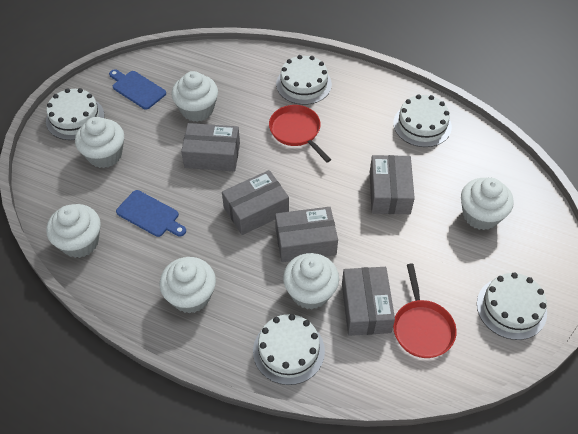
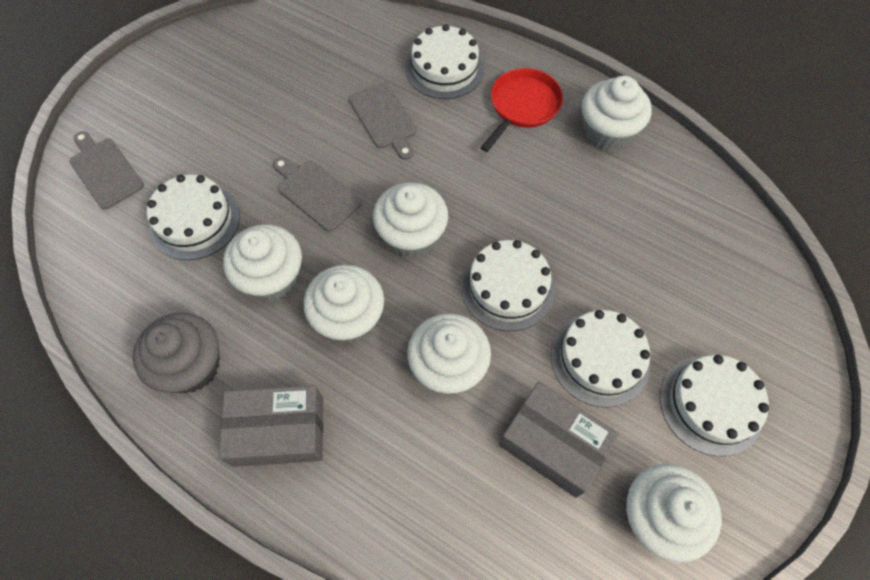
blue cutting board: [109,70,166,110] [116,190,186,237] = 2 -> none = 0
grey box: [181,123,240,172] [222,170,289,235] [275,207,338,262] [342,267,395,336] [370,155,415,214] = 5 -> [219,385,323,467] [499,382,619,498] = 2
grey cupcake: none = 0 -> [133,312,220,393] = 1
grey cutting board: none = 0 -> [70,131,144,209] [273,157,361,232] [349,83,416,160] = 3
red pan: [269,105,331,163] [393,263,457,358] = 2 -> [480,68,563,152] = 1

